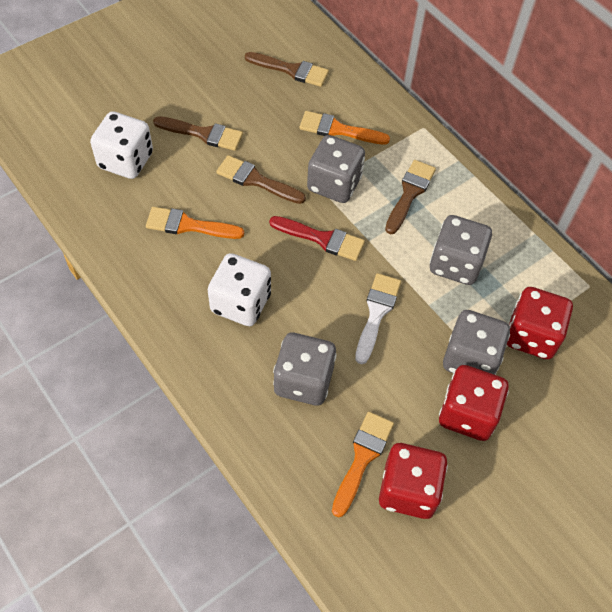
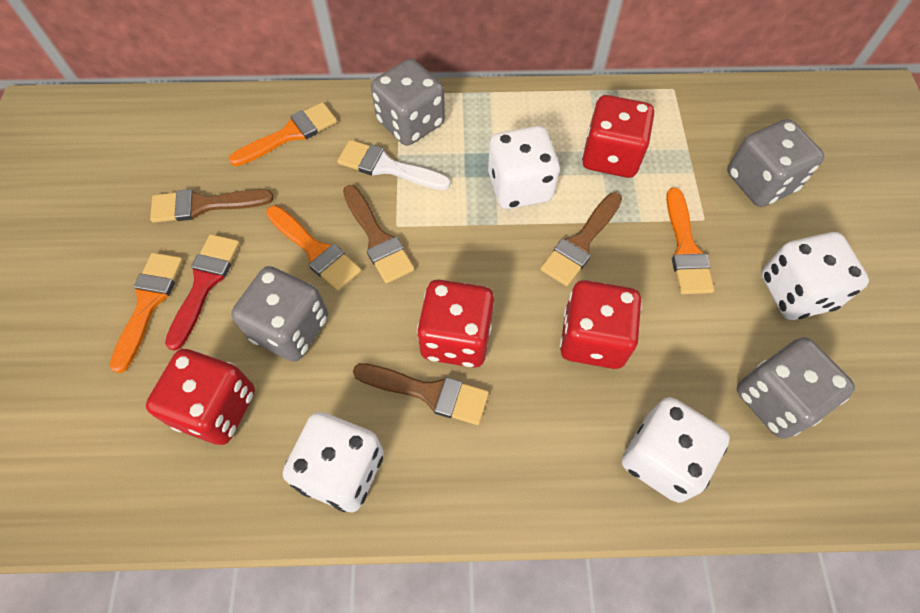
orange brush: [146,207,244,239] [299,111,390,144] [332,412,394,517] = 3 -> [110,253,183,373] [229,102,337,167] [266,206,361,291] [666,188,714,294] = 4
red dice: [379,443,448,519] [439,365,509,441] [507,287,573,359] = 3 -> [146,349,255,445] [417,280,494,367] [560,280,642,369] [582,95,655,178] = 4
white dice: [90,111,153,179] [208,253,271,326] = 2 -> [283,412,384,512] [488,126,560,209] [622,397,730,503] [762,232,869,320] = 4

